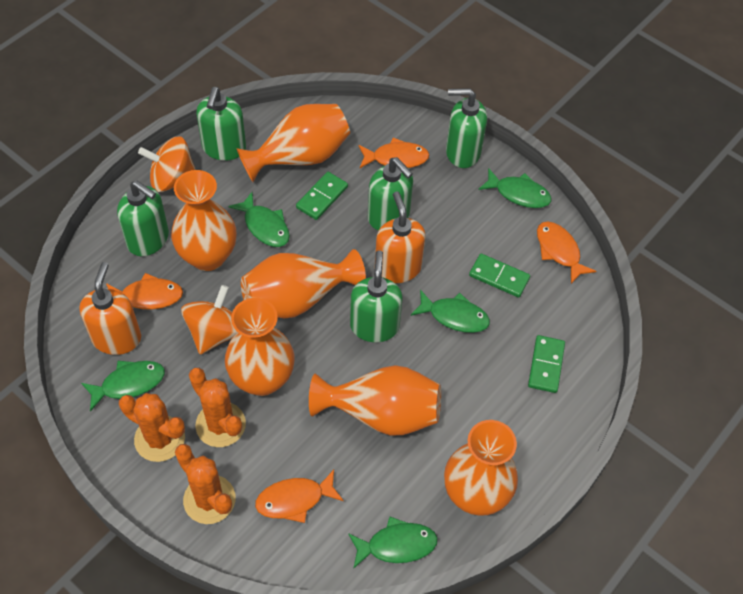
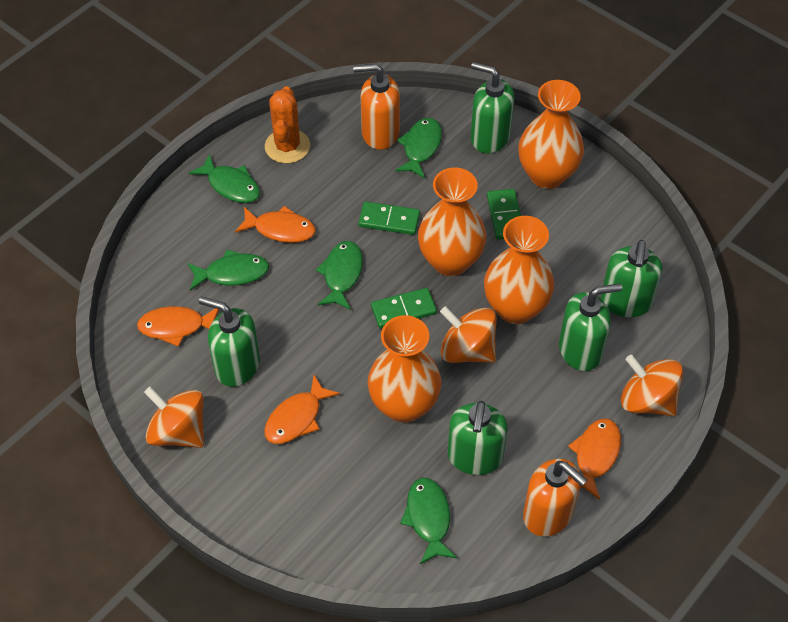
orange cactus: [119,393,185,462] [175,444,236,524] [189,368,246,447] = 3 -> [265,86,310,164] = 1
orange spinning top: [138,137,196,192] [181,285,238,354] = 2 -> [144,386,204,448] [440,306,497,363] [621,355,683,416] = 3
orange vase: [171,170,237,271] [225,298,295,396] [236,104,350,182] [241,249,366,318] [309,365,441,436] [444,420,518,516] = 6 -> [368,315,441,423] [418,167,486,276] [484,216,554,324] [518,80,584,189] = 4

